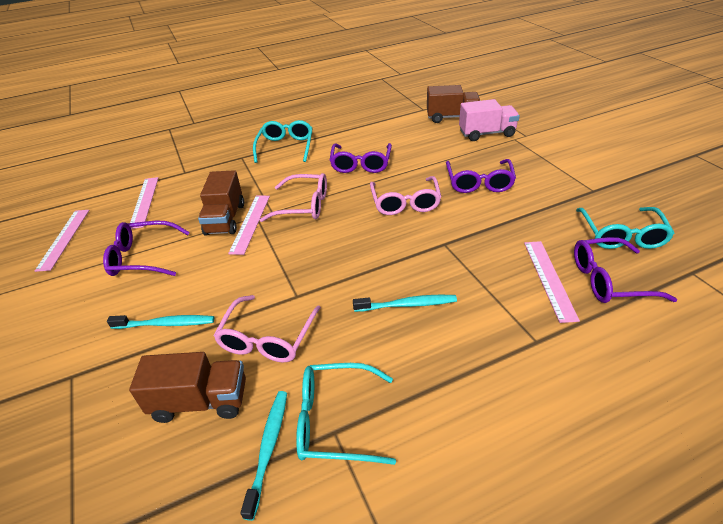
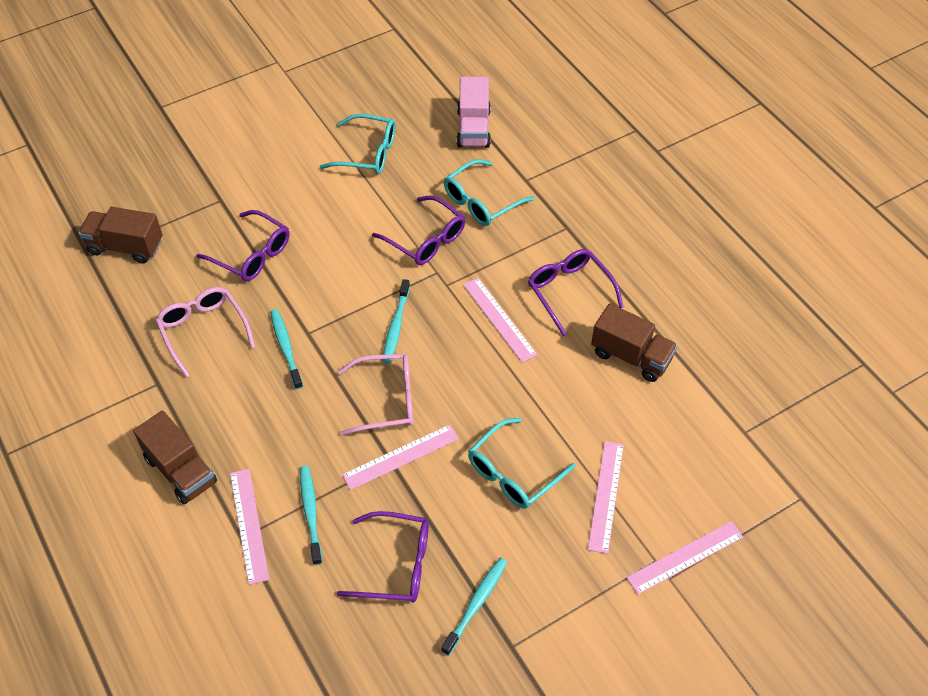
pink glasses: [213,295,321,362] [260,173,327,222] [370,176,441,215] = 3 -> [155,287,255,378] [338,354,413,436] = 2
pink ruler: [35,210,89,272] [130,177,158,229] [228,195,270,255] [524,241,580,323] = 4 -> [230,469,269,585] [342,424,459,490] [463,278,537,363] [588,441,624,554] [626,521,743,594] = 5
turquoise toothbrush: [107,315,214,329] [241,391,287,521] [353,295,457,312] = 3 -> [270,309,303,389] [300,466,322,565] [382,279,410,364] [441,558,507,656] = 4

